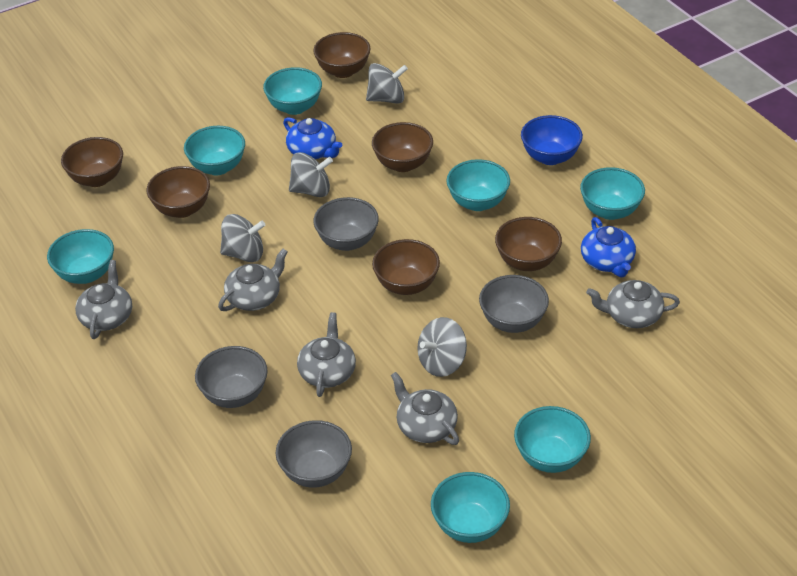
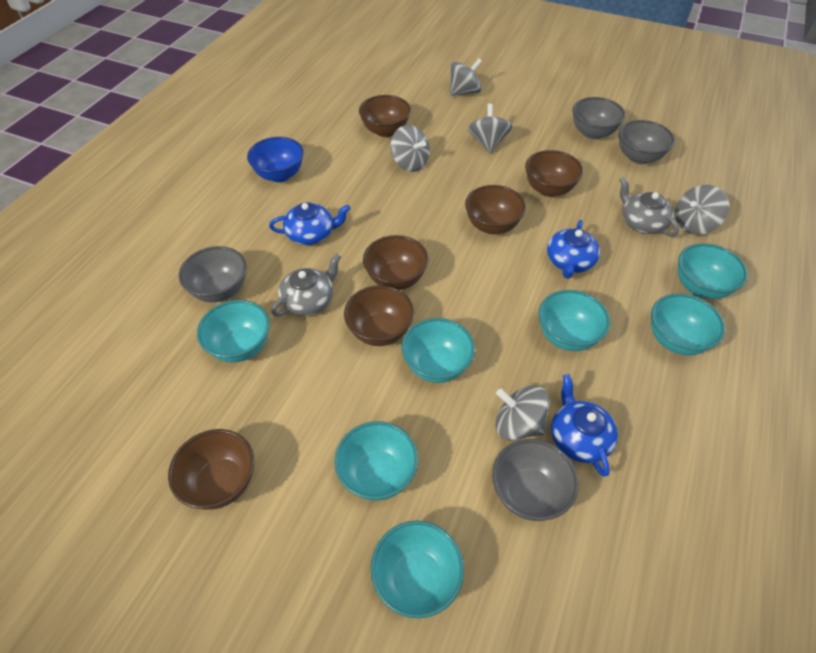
blue teapot: [283,117,342,159] [581,217,636,277] = 2 -> [269,202,351,245] [547,220,600,279] [551,374,618,477] = 3
grey spinning top: [220,214,265,262] [289,152,333,197] [366,63,408,104] [417,317,467,377] = 4 -> [391,125,430,172] [450,58,482,96] [468,104,512,153] [495,385,549,441] [675,185,729,235] = 5
grey teapot: [75,260,132,339] [218,249,288,311] [297,312,356,397] [391,372,459,445] [586,280,680,328] = 5 -> [271,253,341,316] [619,177,679,237] = 2

